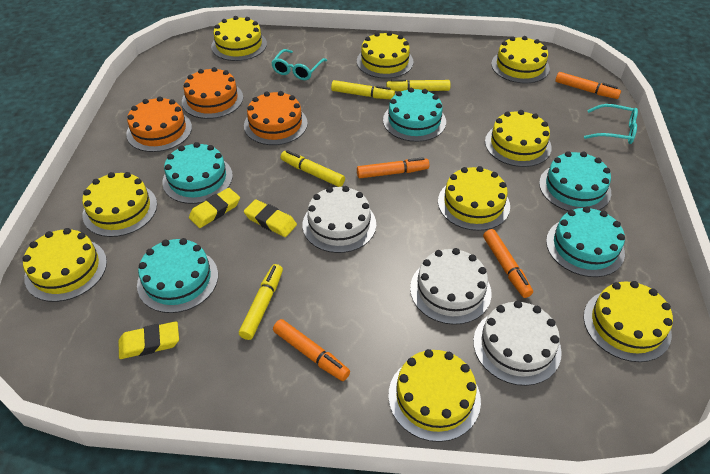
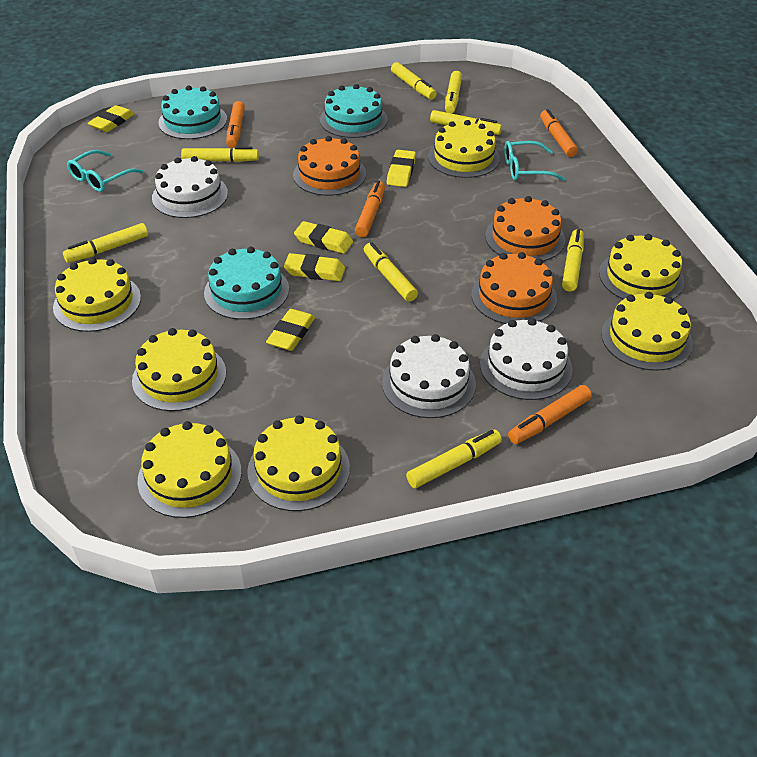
turquoise cake: [137,238,218,313] [162,142,233,204] [383,87,446,142] [539,151,611,211] [546,206,625,277] = 5 -> [158,85,227,139] [204,247,289,320] [320,84,388,138] = 3
yellow cake: [23,228,107,302] [82,172,157,237] [211,16,267,61] [357,31,414,79] [388,349,481,442] [438,166,510,231] [485,110,552,167] [491,36,550,83] [583,281,673,362] = 9 -> [53,257,141,332] [132,328,226,411] [138,421,242,518] [247,415,350,511] [428,120,500,178] [599,234,684,299] [601,292,693,371] = 7
yellow eraser: [119,321,179,359] [189,188,240,228] [244,199,297,237] = 3 -> [88,105,135,132] [266,309,315,351] [284,253,345,281] [294,221,353,254] [387,150,416,187] = 5
yellow marker: [239,264,283,340] [281,150,345,187] [331,80,395,99] [386,79,451,92] = 4 -> [63,223,148,263] [181,147,259,162] [364,242,418,302] [391,62,437,100] [406,429,502,488] [430,110,502,135] [445,71,462,114] [562,229,584,292] = 8

